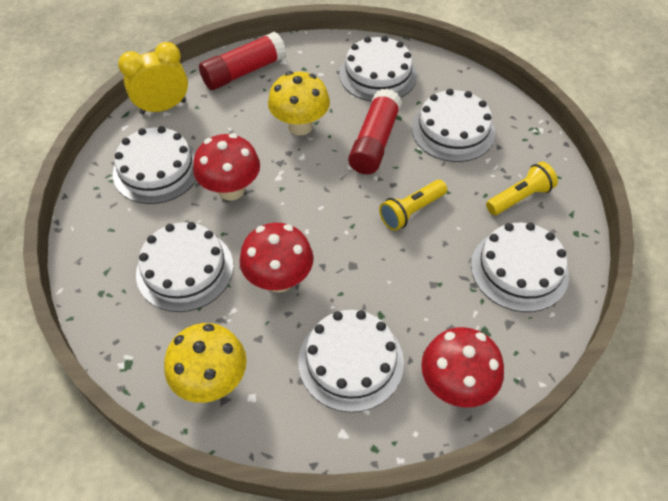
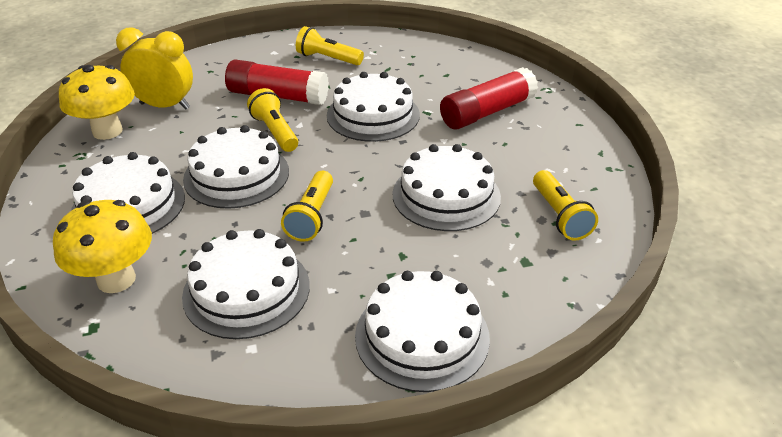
red mushroom: [193,134,260,201] [239,223,313,293] [421,327,504,408] = 3 -> none = 0
yellow flashlight: [379,180,447,231] [486,162,558,215] = 2 -> [247,88,298,152] [281,171,333,242] [296,26,364,65] [533,170,598,241] = 4

